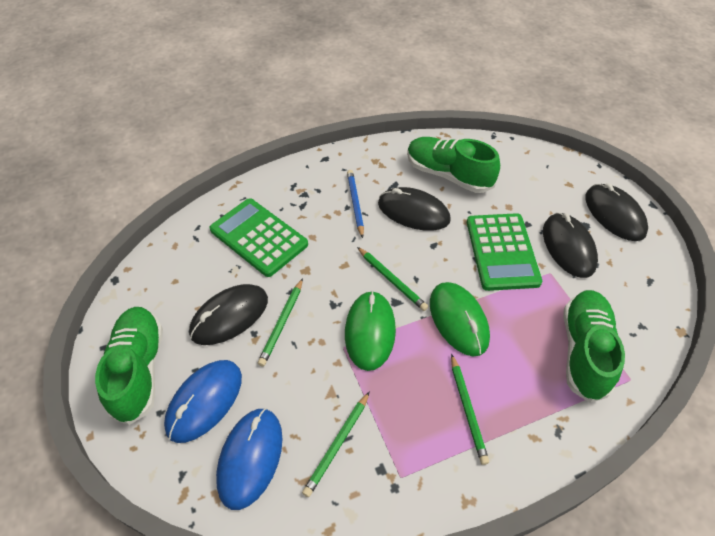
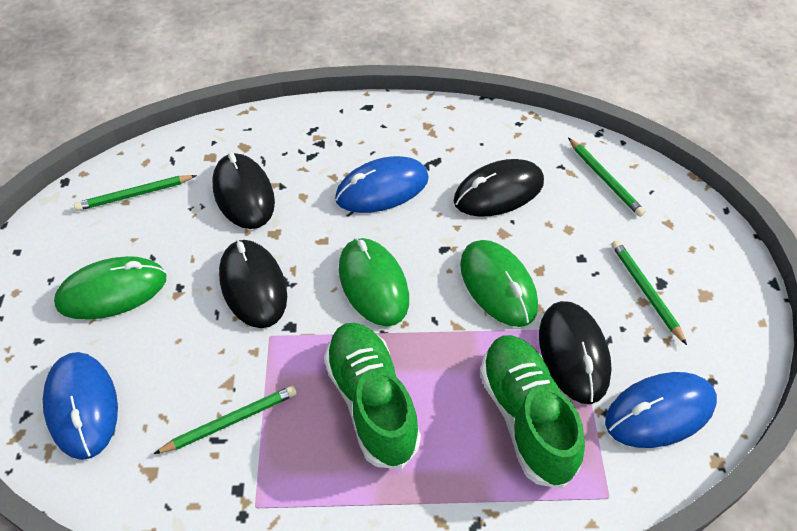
blue mouse: [164,360,242,443] [216,408,282,510] = 2 -> [43,352,118,460] [335,156,429,213] [605,372,717,448] = 3
blue pencil: [347,170,364,238] = 1 -> none = 0
green calculator: [210,198,308,277] [467,213,542,291] = 2 -> none = 0
green mouse: [345,291,396,371] [430,282,490,356] = 2 -> [54,256,167,320] [339,238,409,326] [460,240,538,327] = 3
green shoe: [95,307,163,425] [407,137,500,193] [563,290,625,403] = 3 -> [324,323,421,469] [480,335,585,488] = 2

